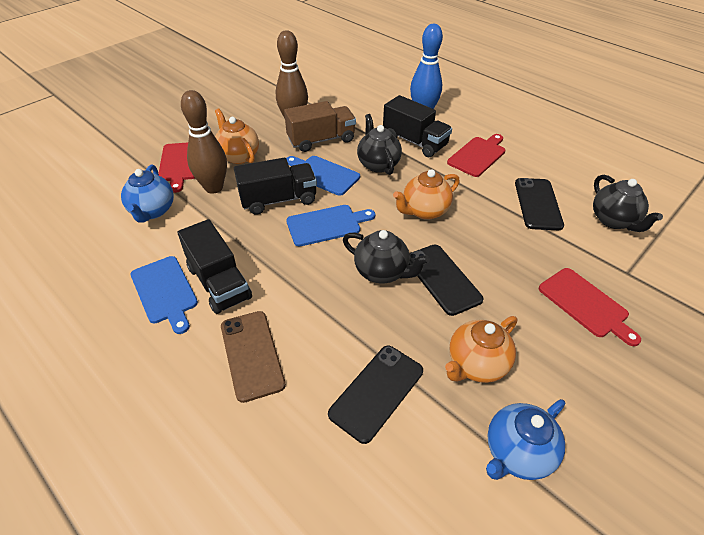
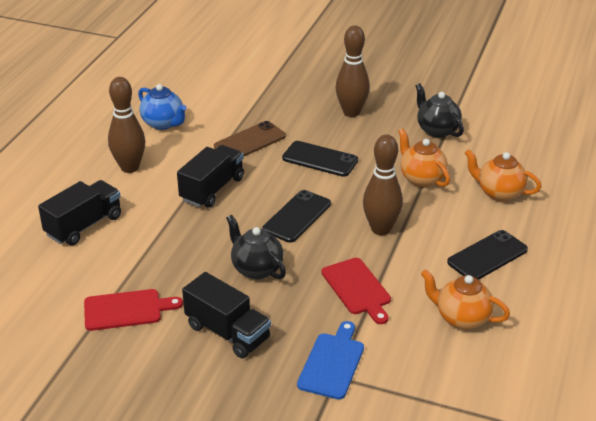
black teapot: [343,230,430,284] [357,114,402,175] [593,175,663,232] = 3 -> [226,215,286,279] [415,83,464,138] = 2
blue bowling pin: [410,24,443,109] = 1 -> none = 0
blue cutting board: [131,256,198,334] [286,156,360,196] [286,205,375,246] = 3 -> [297,321,364,400] = 1
blue teapot: [121,165,174,223] [486,399,565,480] = 2 -> [138,84,187,130] = 1
brown bowling pin: [181,90,227,194] [276,30,308,118] = 2 -> [108,77,145,173] [335,25,370,117] [363,135,403,235] = 3
brown truck: [284,101,356,152] = 1 -> none = 0
red cutting board: [158,142,195,193] [447,134,506,177] [539,268,641,346] = 3 -> [84,289,183,331] [322,258,391,324] = 2

